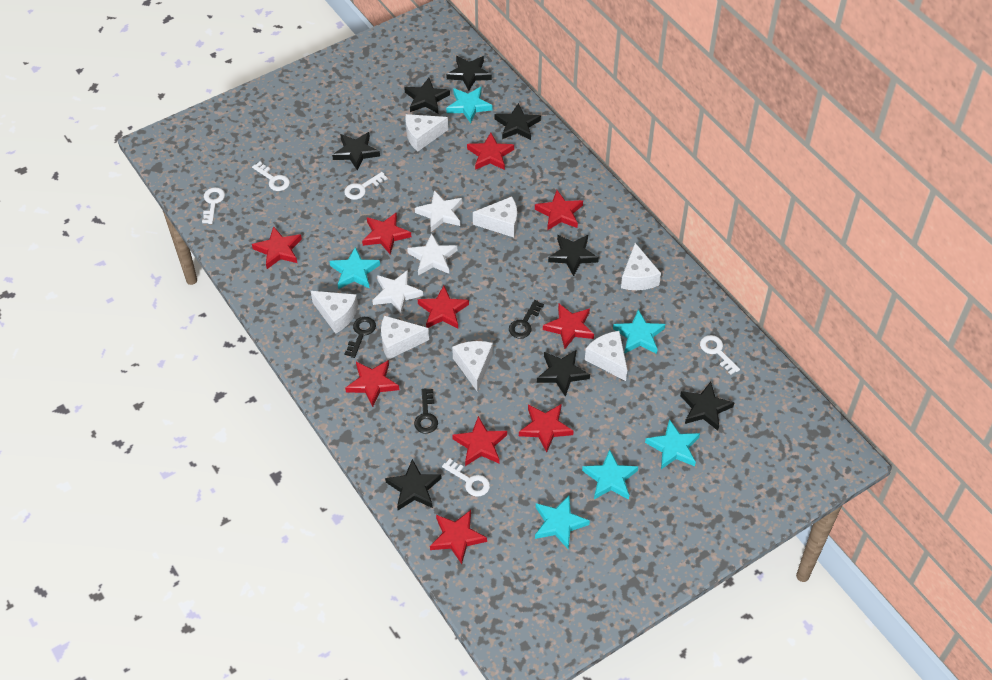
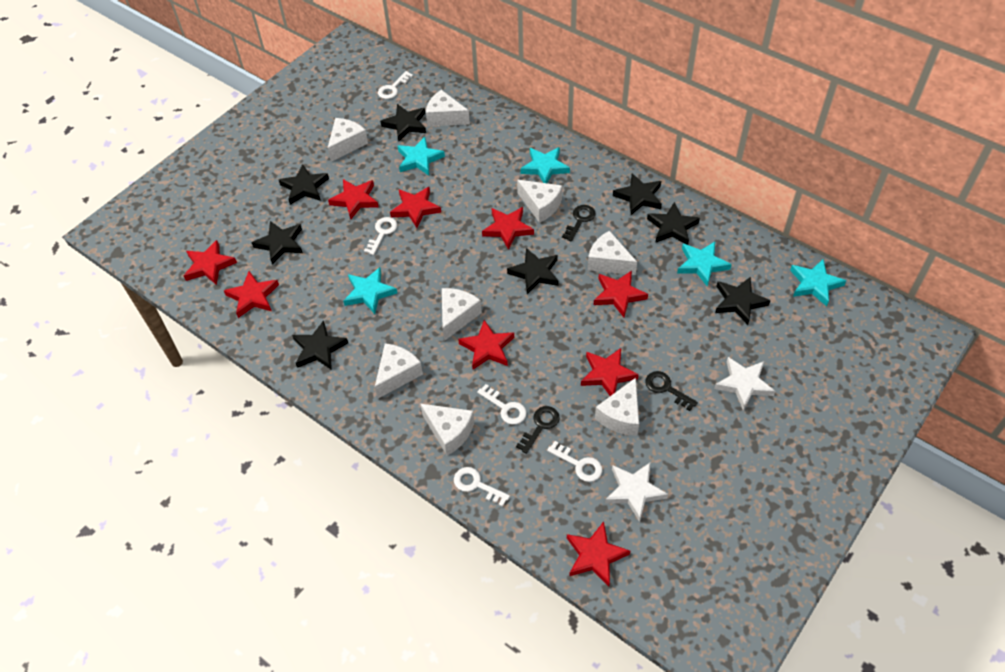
red star: [252,226,302,269] [345,360,399,407] [362,212,411,255] [418,286,469,329] [430,510,487,564] [452,416,507,466] [467,133,514,170] [519,404,574,452] [535,190,583,230] [543,303,594,349] = 10 -> [184,240,237,285] [224,271,279,318] [328,179,379,219] [390,187,441,228] [458,320,514,370] [482,207,534,250] [567,521,630,586] [581,348,639,396] [594,271,648,317] = 9
turquoise star: [329,247,380,289] [446,87,492,123] [535,496,590,550] [582,449,638,499] [613,309,665,354] [645,419,700,469] = 6 -> [343,267,397,314] [398,137,445,175] [520,147,570,183] [677,242,732,287] [790,259,846,306] = 5
white cheese: [311,291,358,334] [381,316,429,360] [405,114,448,152] [452,341,493,392] [473,197,517,237] [585,331,627,381] [621,243,661,290] = 7 -> [327,118,368,162] [375,343,423,398] [420,404,474,456] [426,90,470,126] [442,288,482,341] [517,180,562,223] [588,230,637,275] [595,378,639,436] = 8
white star: [372,270,423,315] [407,233,457,275] [415,190,462,232] = 3 -> [605,463,668,522] [714,357,775,410] = 2

